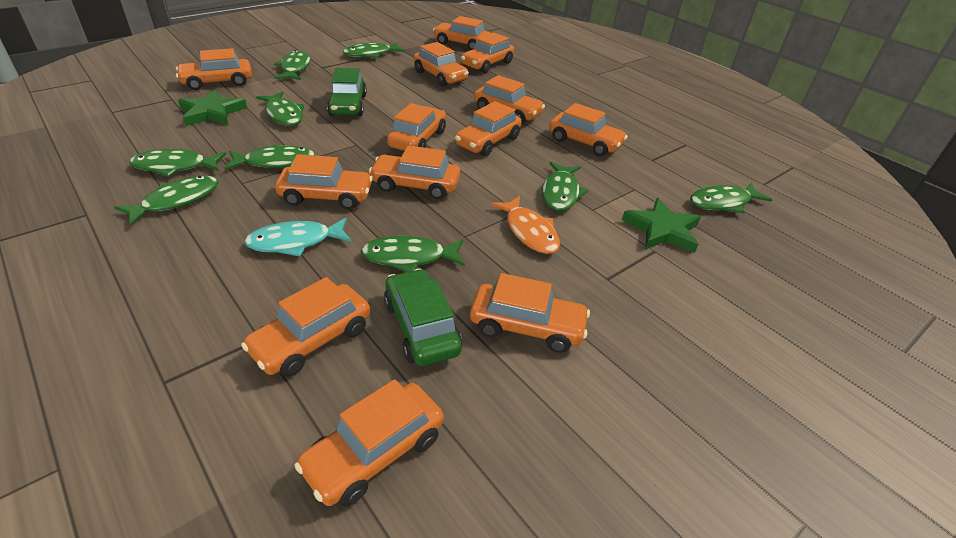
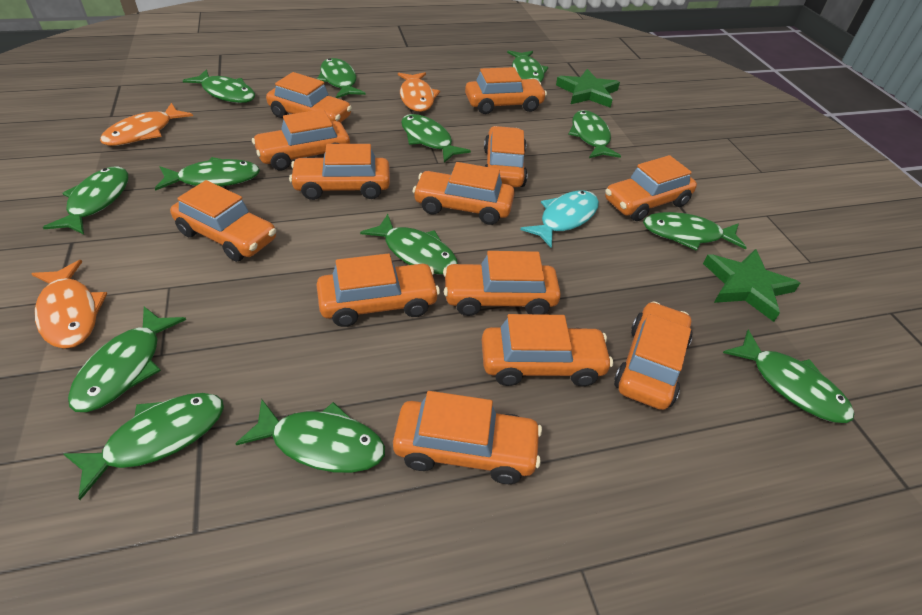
green car: [327,68,367,116] [384,268,462,366] = 2 -> none = 0
green fish: [114,176,219,226] [130,149,226,177] [225,144,316,170] [256,91,304,126] [274,50,311,80] [343,42,405,58] [361,236,465,272] [542,162,588,211] [690,182,772,213] = 9 -> [43,166,128,235] [64,393,224,500] [68,307,186,412] [155,157,260,191] [182,69,255,103] [235,399,385,473] [317,58,366,98] [360,214,458,275] [401,114,471,163] [507,50,548,82] [568,110,621,158] [643,212,747,251] [723,330,854,423] = 13
orange fish: [490,196,560,254] = 1 -> [31,260,108,349] [100,103,193,146] [398,72,440,112] = 3

